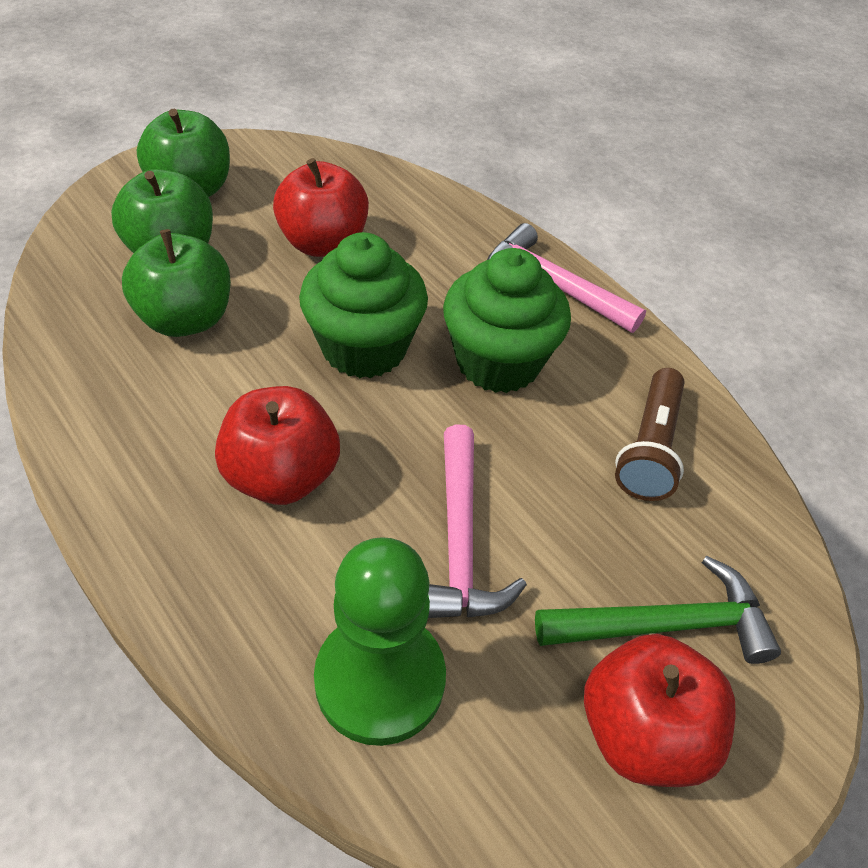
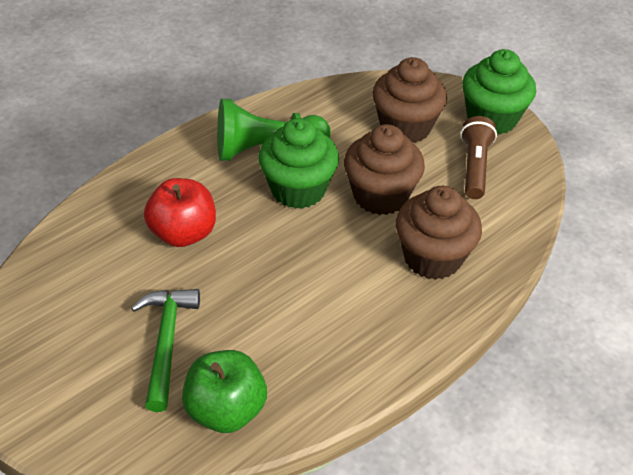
brown cupcake: none = 0 -> [344,124,425,215] [372,57,447,143] [396,186,482,280] = 3
green apple: [111,169,213,253] [122,229,231,337] [137,109,230,197] = 3 -> [182,350,267,433] = 1
pink hammer: [428,424,527,618] [487,223,646,333] = 2 -> none = 0
red apple: [215,386,340,505] [273,158,369,257] [584,634,736,787] = 3 -> [144,178,216,247] = 1

